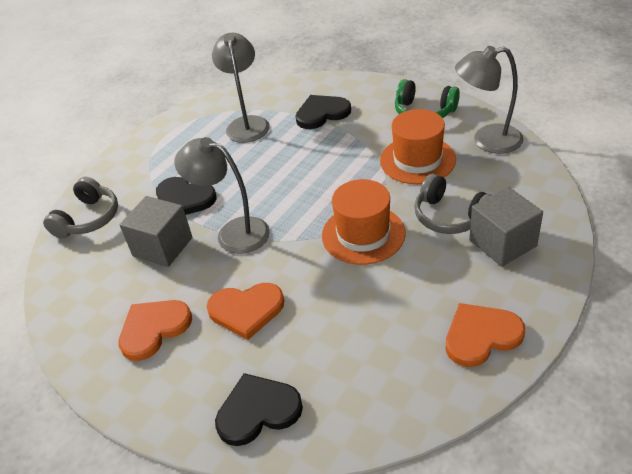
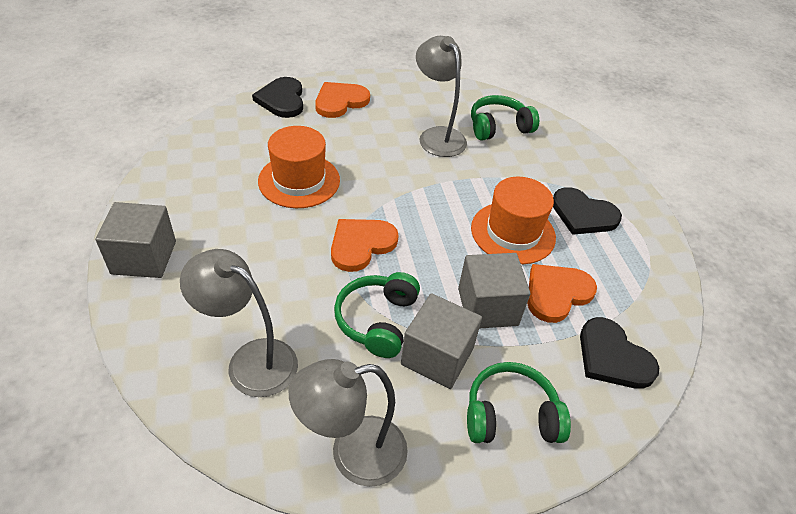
green headphones: [395,79,460,118] = 1 -> [334,272,420,358] [467,362,571,443] [471,95,539,140] = 3
grey cube: [120,196,192,267] [469,187,543,267] = 2 -> [95,202,176,278] [401,293,482,389] [458,253,531,329] = 3
grey headphones: [43,177,118,238] [414,174,491,234] = 2 -> none = 0

